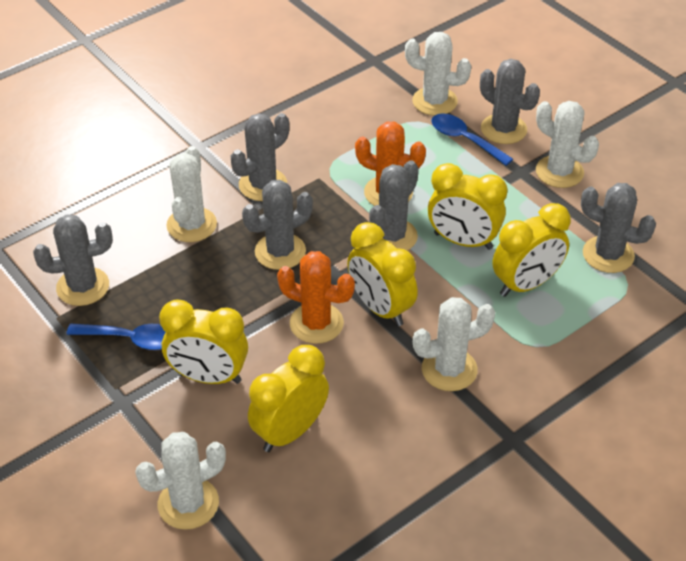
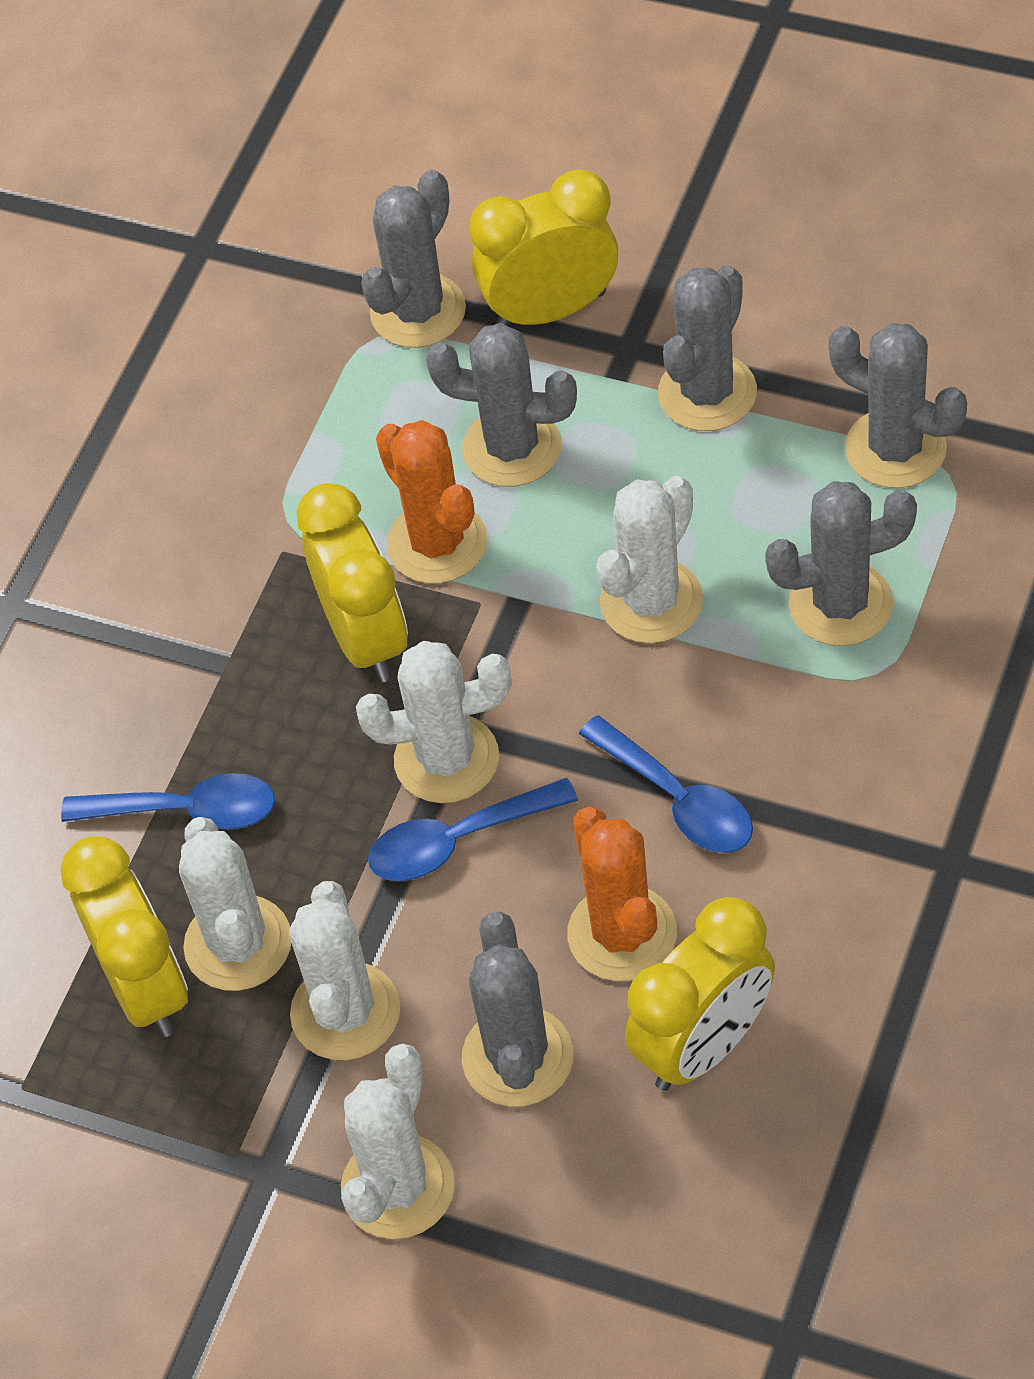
blue spoon: [66,324,166,350] [431,113,513,166] = 2 -> [61,773,275,830] [368,778,578,881] [579,715,753,853] = 3
yellow clock: [159,299,248,384] [248,345,329,452] [347,222,418,326] [428,163,507,250] [492,203,571,297] = 5 -> [61,836,188,1037] [297,483,408,682] [469,169,618,326] [625,897,775,1091] = 4

